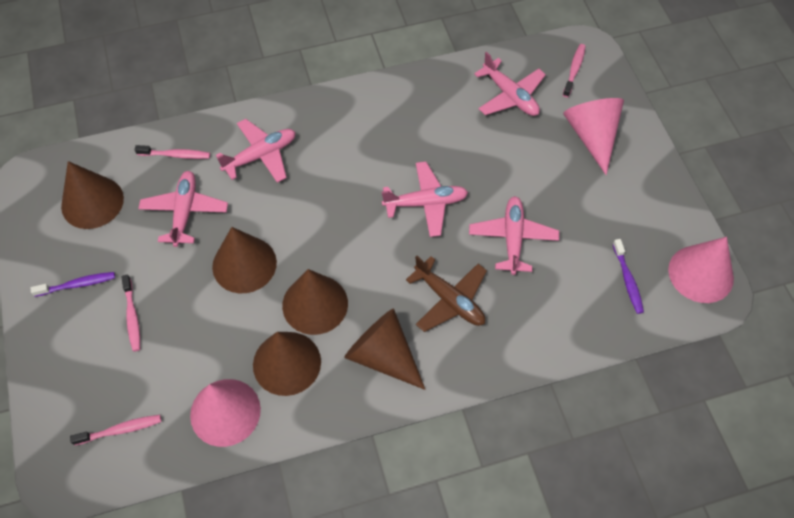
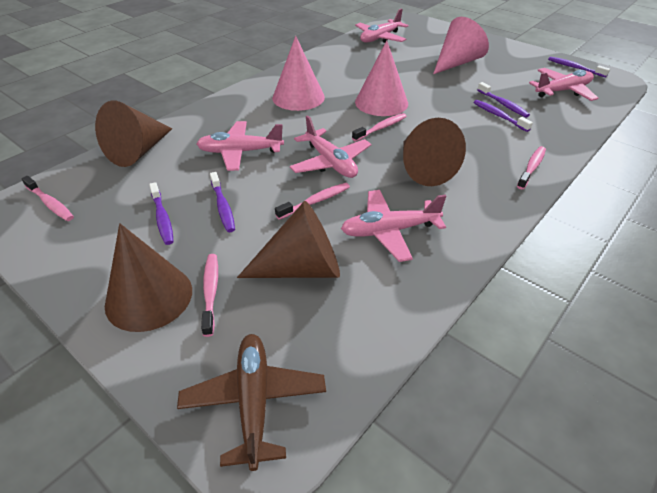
brown cone: [61,161,124,229] [212,227,277,293] [253,332,321,396] [282,269,348,335] [344,308,426,390] = 5 -> [95,101,172,167] [105,223,192,332] [237,201,340,278] [403,118,466,186] = 4
pink toothbrush: [70,415,162,446] [121,275,140,351] [135,145,210,159] [563,44,586,97] = 4 -> [22,176,74,221] [201,254,218,337] [275,183,350,220] [352,113,407,142] [517,146,546,189] = 5
purple toothbrush: [31,272,115,297] [613,239,644,314] = 2 -> [149,182,174,245] [210,172,235,232] [474,100,533,132] [477,82,530,118] [548,57,610,78] = 5

